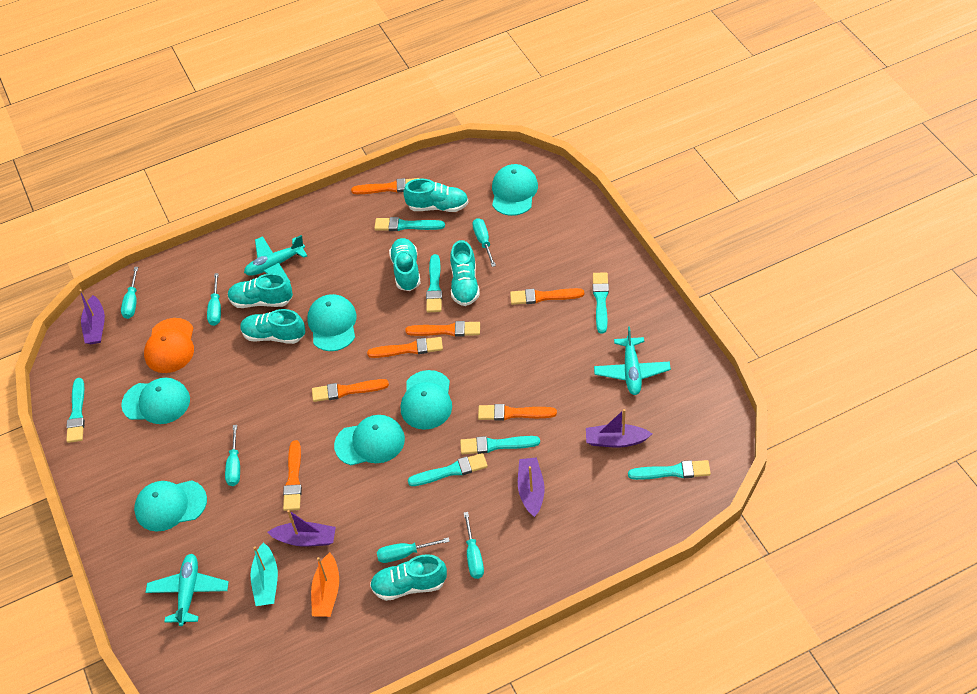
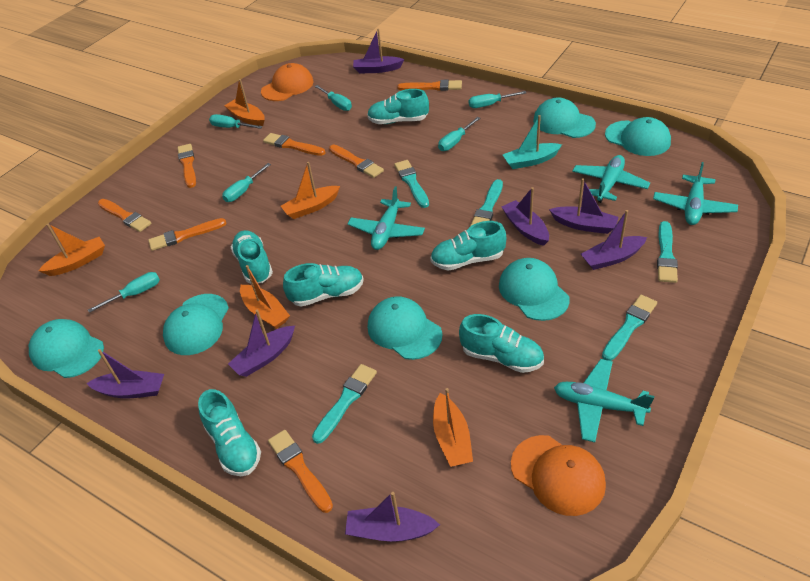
orange boat: [311,552,339,617] = 1 -> [38,224,105,276] [224,79,265,126] [240,265,290,329] [281,162,340,219] [433,388,473,467] = 5
orange cap: [144,318,194,373] = 1 -> [261,63,314,101] [511,435,606,516] = 2
purple boat: [79,289,105,344] [267,510,336,547] [518,457,545,517] [586,409,652,447] = 4 -> [86,349,164,399] [228,310,295,377] [345,492,440,542] [353,28,404,73] [501,187,549,246] [549,178,619,234] [581,210,647,270] = 7
turquoise brush: [66,378,85,443] [374,217,445,231] [408,453,488,486] [426,254,442,312] [460,436,540,454] [593,272,609,334] [628,460,711,480] = 7 -> [312,364,377,444] [394,160,429,208] [470,179,503,226] [602,295,657,361] [657,221,678,283] = 5
turquoise plane: [145,554,229,626] [244,235,307,283] [594,326,671,395] = 3 -> [347,186,425,250] [554,359,654,442] [572,155,650,203] [653,162,738,225] = 4

